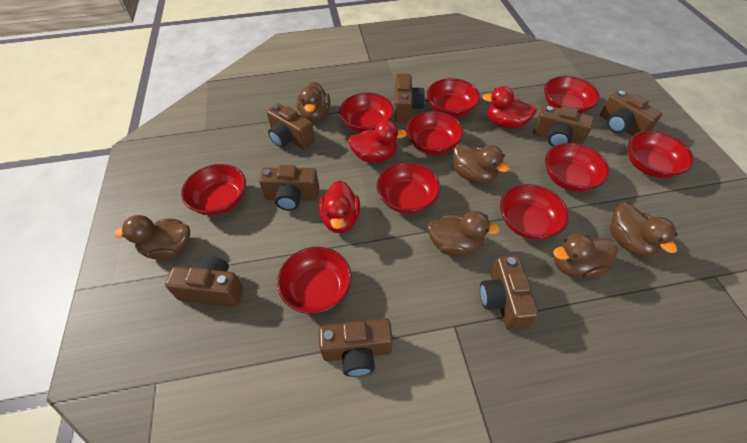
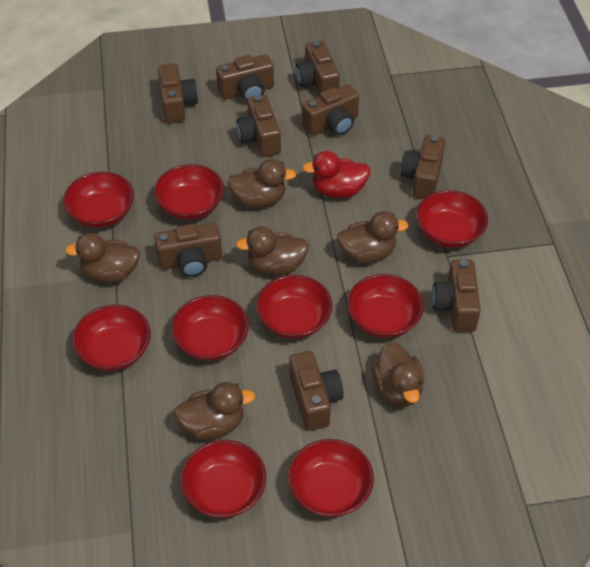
brown camera: [165,256,243,307] [259,165,319,211] [267,103,315,150] [319,318,393,377] [394,74,425,122] [480,255,539,330] [533,105,594,147] [600,90,662,136] = 8 -> [154,223,222,277] [158,64,198,124] [216,54,274,102] [236,95,281,157] [289,351,344,431] [295,41,340,96] [302,84,359,136] [400,135,445,199] [432,260,481,332] = 9
red bowl: [181,164,246,216] [277,247,352,314] [339,93,394,133] [376,162,440,214] [406,111,464,155] [427,78,480,117] [500,184,569,240] [544,76,600,113] [545,143,610,192] [628,131,694,178] = 10 -> [63,172,134,228] [72,305,151,371] [154,164,224,220] [171,295,249,361] [180,440,266,518] [256,275,333,339] [288,439,374,517] [347,274,424,338] [416,190,488,248] = 9
red duck: [319,180,360,233] [348,120,407,163] [482,86,537,129] = 3 -> [302,151,371,198] = 1

